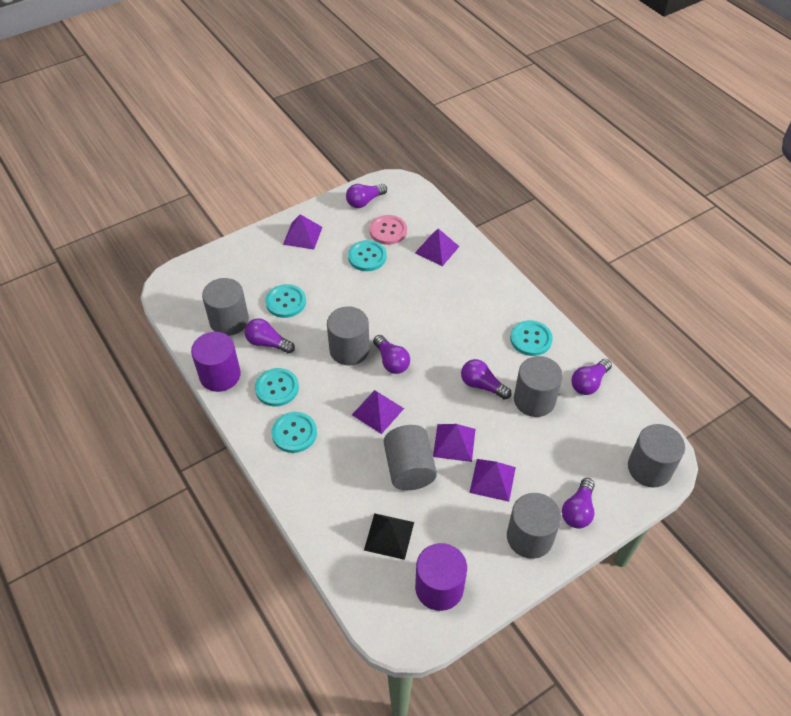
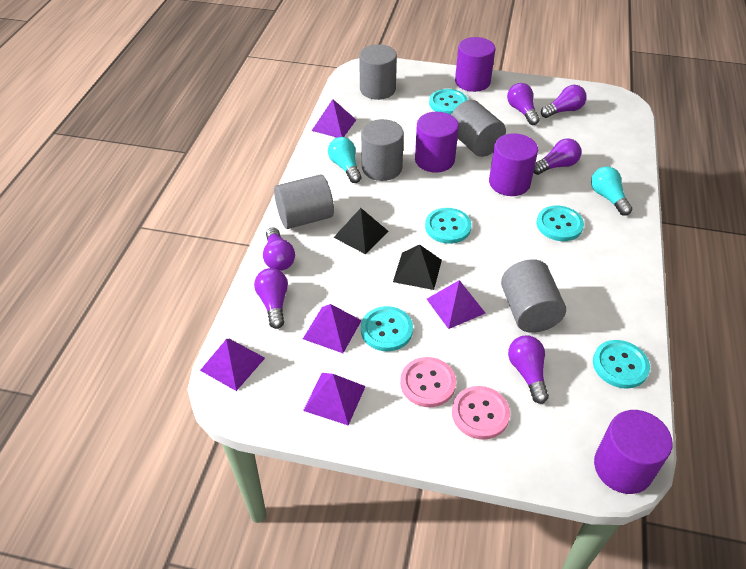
black pyramid: [364,513,414,560] = 1 -> [333,208,388,254] [393,244,442,290] = 2
grey cylinder: [202,278,249,336] [327,306,370,365] [384,425,437,490] [507,493,561,559] [514,356,563,417] [628,424,685,488] = 6 -> [274,175,334,229] [359,44,397,100] [361,119,404,181] [451,100,506,157] [501,259,566,333] = 5
pink button: [370,215,407,245] = 1 -> [400,357,456,407] [452,386,510,440] = 2
purple cylinder: [191,332,241,392] [415,543,467,611] = 2 -> [415,112,459,173] [455,37,495,92] [489,133,538,196] [594,410,673,494] = 4
turquoise light bulb: none = 0 -> [328,137,362,183] [591,166,632,216] = 2

